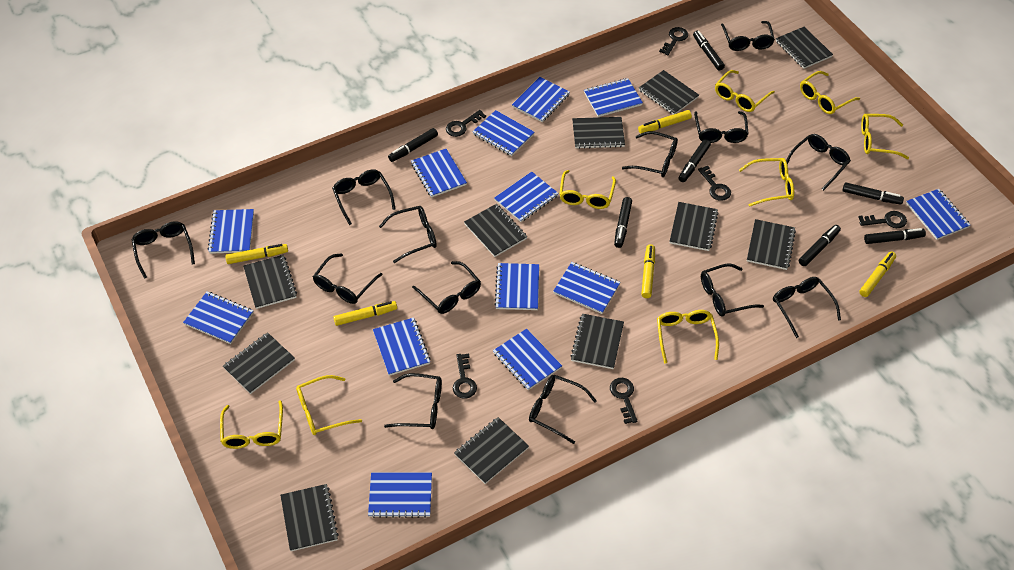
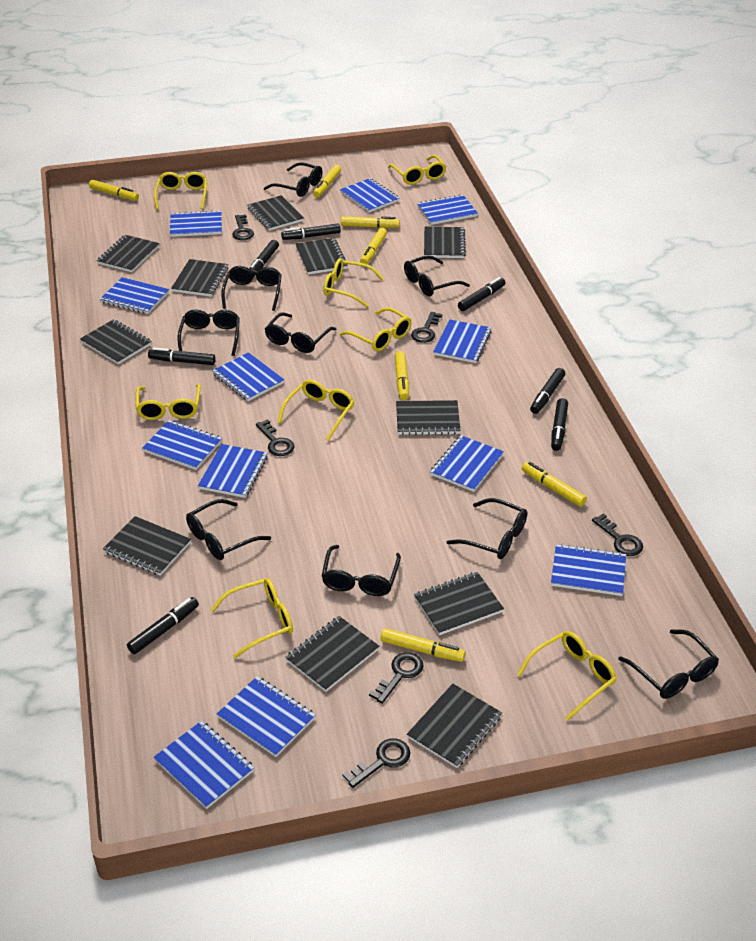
black glasses: [132,221,195,279] [313,253,383,304] [332,169,395,225] [379,206,437,263] [384,373,442,429] [412,261,481,314] [529,375,597,444] [622,131,678,177] [694,111,748,143] [701,263,764,317] [721,21,775,51] [773,277,841,338] [786,134,851,191] = 13 -> [178,309,240,356] [186,499,271,560] [221,266,282,311] [264,162,322,197] [265,312,336,353] [322,545,401,596] [404,255,470,296] [447,498,527,559] [618,629,719,699] = 9
blue notebook: [183,291,253,344] [208,209,254,254] [368,473,432,518] [373,318,431,376] [411,149,467,198] [472,110,535,156] [493,329,562,390] [494,172,559,222] [494,263,539,310] [512,77,570,122] [553,262,620,314] [584,78,643,117] [906,189,970,240] = 13 -> [100,277,169,314] [142,420,222,470] [154,721,254,809] [170,210,222,237] [198,444,268,498] [212,352,284,401] [217,676,316,757] [340,178,399,213] [417,194,478,225] [430,435,504,492] [433,319,492,363] [551,544,626,596] = 12
yellow marker: [225,244,288,264] [333,301,397,326] [638,110,692,134] [641,244,655,298] [859,251,896,297] = 5 -> [89,180,139,201] [313,165,341,197] [341,216,400,228] [360,228,387,264] [380,628,466,662] [395,351,409,400] [522,462,587,507] = 7

